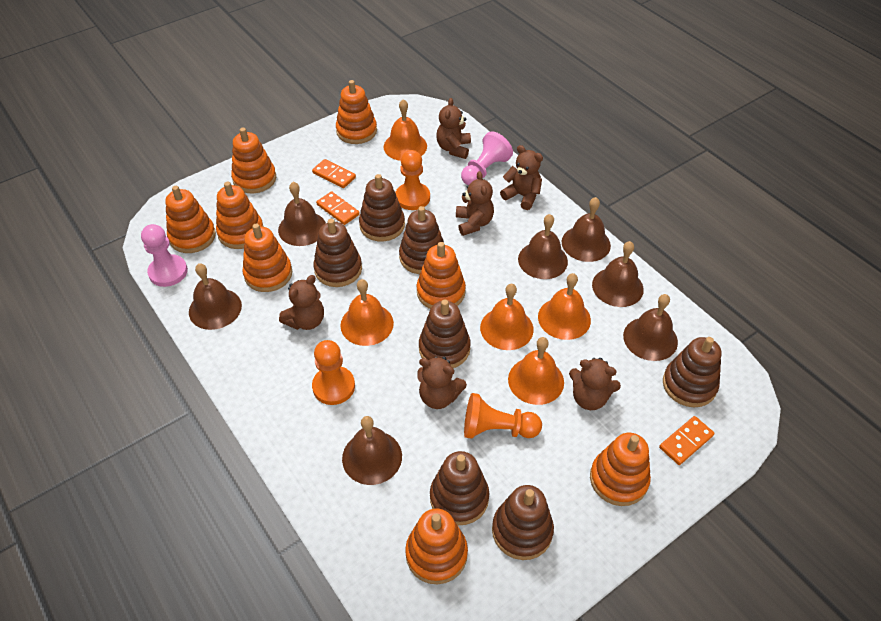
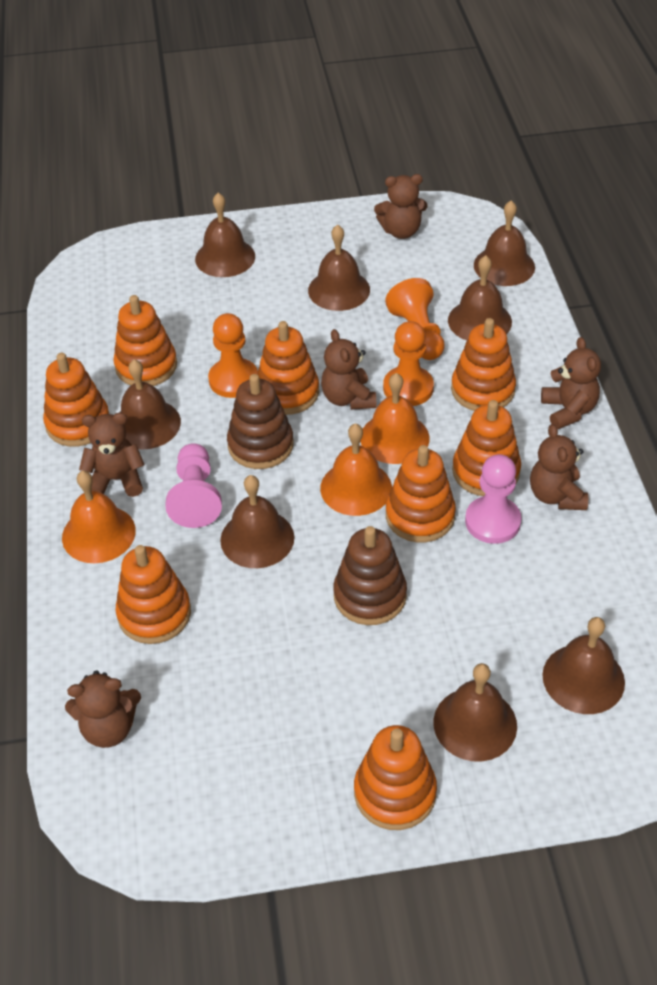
brown bell: [189,263,242,330] [278,182,326,246] [342,416,402,485] [518,214,568,279] [562,197,611,262] [592,241,644,307] [623,294,678,361] = 7 -> [119,359,181,450] [195,193,255,277] [220,475,294,568] [308,224,370,311] [433,663,517,761] [448,255,512,341] [474,200,535,286] [542,617,625,714] = 8
brown stacking toy: [313,219,362,287] [359,174,405,241] [399,206,444,274] [419,299,471,368] [430,451,489,525] [492,485,554,560] [663,337,722,407] = 7 -> [227,374,294,469] [333,526,407,625] = 2
orange bell: [340,279,394,346] [384,99,427,161] [480,284,534,350] [508,337,564,405] [538,273,591,340] = 5 -> [62,471,136,563] [320,423,392,516] [361,373,430,464] = 3
orange domino: [312,159,356,188] [316,191,360,225] [659,416,715,465] = 3 -> none = 0

